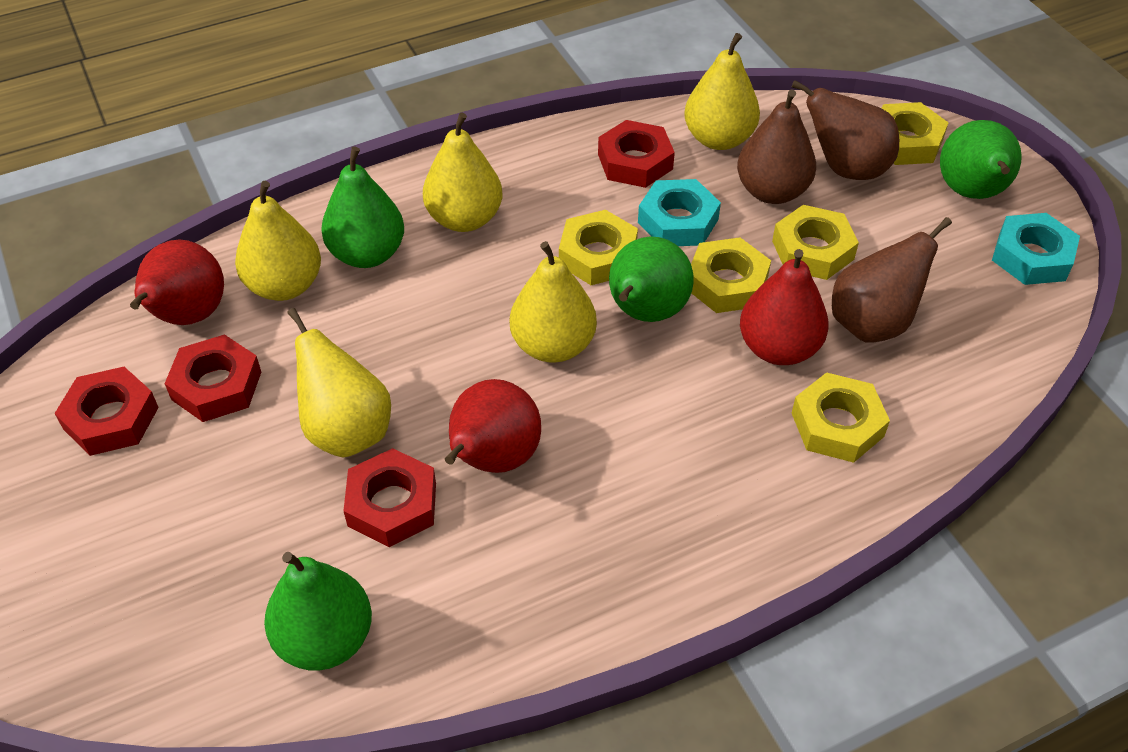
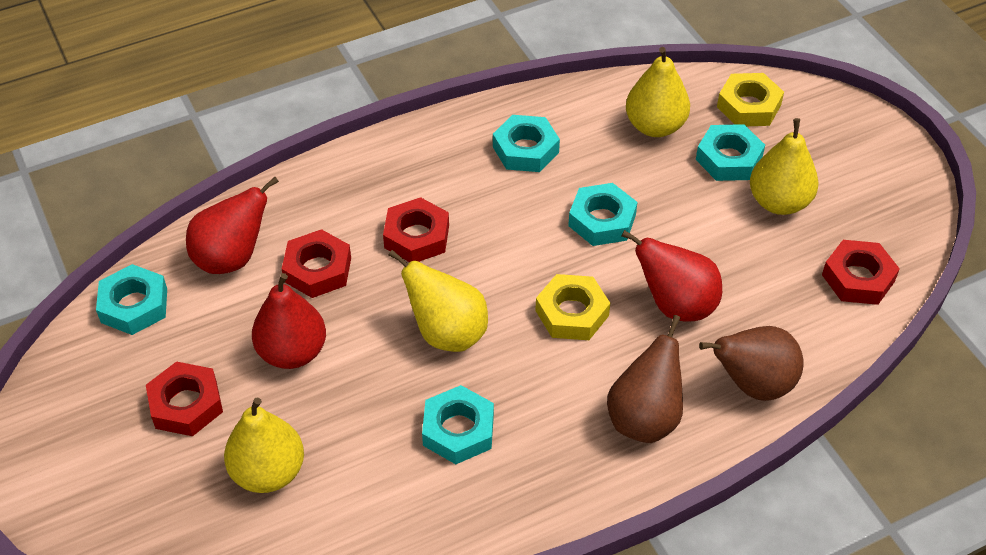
brown pear: [737,89,816,204] [792,80,899,180] [832,217,952,342] = 3 -> [607,315,683,443] [699,326,804,401] = 2
green pear: [264,552,372,671] [321,146,404,268] [609,236,694,322] [940,120,1022,199] = 4 -> none = 0
turquoise nut: [638,179,721,246] [992,213,1080,285] = 2 -> [96,264,167,335] [422,385,494,464] [493,115,560,172] [568,183,637,246] [696,124,765,181] = 5
yellow nut: [559,210,638,285] [691,237,771,313] [772,205,859,280] [792,372,890,463] [881,102,948,165] = 5 -> [535,274,610,340] [717,73,784,126] = 2
yellow pear: [235,181,321,301] [287,308,391,458] [423,112,502,232] [510,241,597,363] [684,33,760,150] = 5 -> [224,397,304,493] [388,250,488,352] [626,47,690,137] [750,118,819,215] = 4

